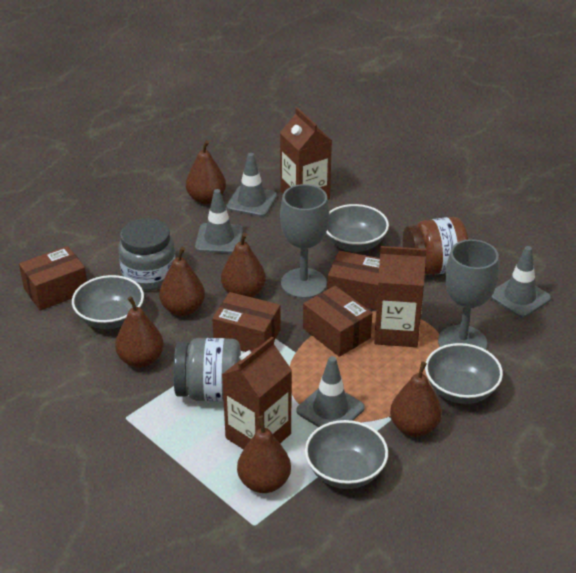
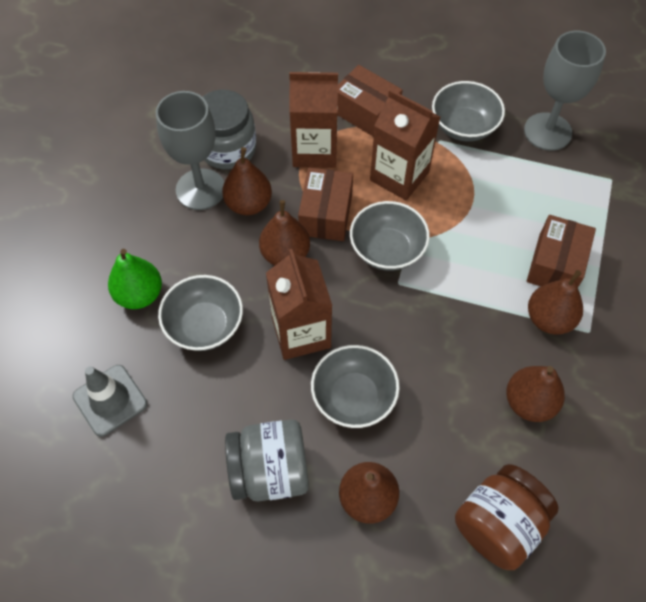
brown box: [19,246,87,311] [212,292,281,352] [303,286,372,357] [327,251,380,310] = 4 -> [298,167,353,241] [337,65,402,137] [527,215,596,287] = 3
brown pear: [115,296,164,368] [159,247,205,316] [186,140,226,204] [221,233,266,297] [237,416,291,493] [390,361,442,437] = 6 -> [222,147,272,215] [259,200,310,265] [339,462,399,524] [506,366,565,422] [528,270,583,335] = 5
green pear: none = 0 -> [108,249,162,309] = 1
grey traffic cone: [195,189,243,254] [226,153,277,217] [296,356,365,427] [491,246,551,318] = 4 -> [73,365,147,437] = 1

